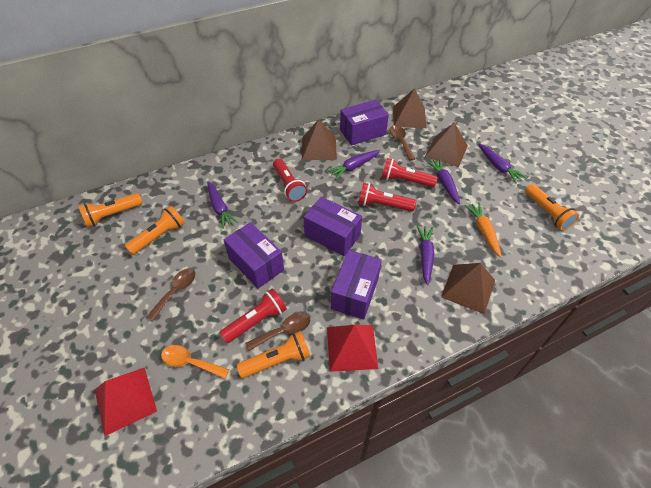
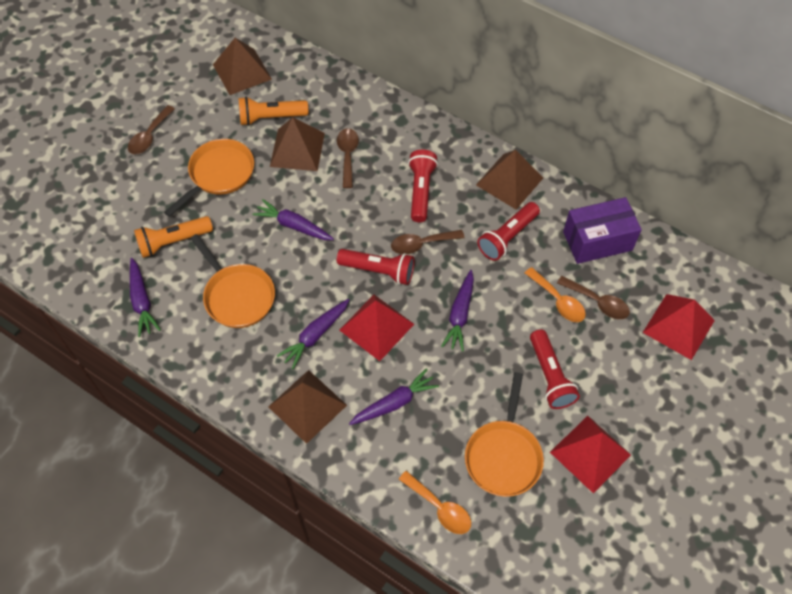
brown spoon: [146,269,195,322] [245,313,310,351] [389,125,416,161] = 3 -> [128,105,175,154] [337,128,359,188] [391,230,465,254] [557,276,630,319] = 4
orange carrot: [465,203,502,258] = 1 -> none = 0
orange flashlight: [78,193,143,227] [125,206,185,255] [237,331,311,378] [525,184,579,231] = 4 -> [134,216,213,258] [238,96,308,126] = 2
orange pan: none = 0 -> [164,139,254,217] [190,234,275,328] [465,372,544,497] = 3
orange spoon: [161,345,229,379] = 1 -> [399,471,471,534] [525,267,586,322] = 2
purple box: [224,222,284,289] [304,197,362,256] [331,250,382,319] [340,100,389,146] = 4 -> [563,197,642,264] = 1
red pyramid: [95,368,157,436] [327,325,378,372] = 2 -> [339,295,414,361] [550,416,631,493] [643,294,715,360] = 3

